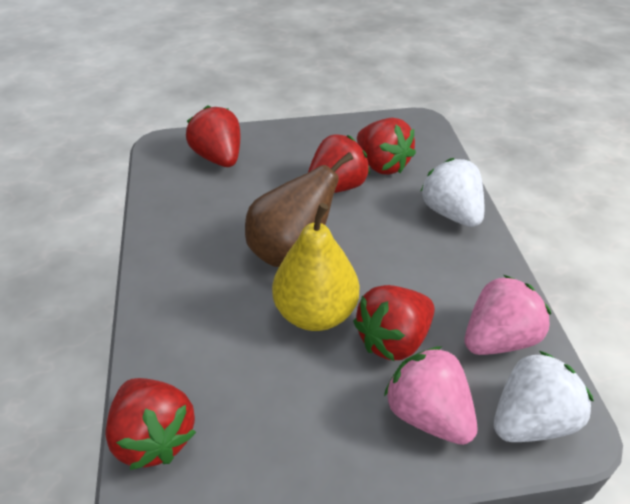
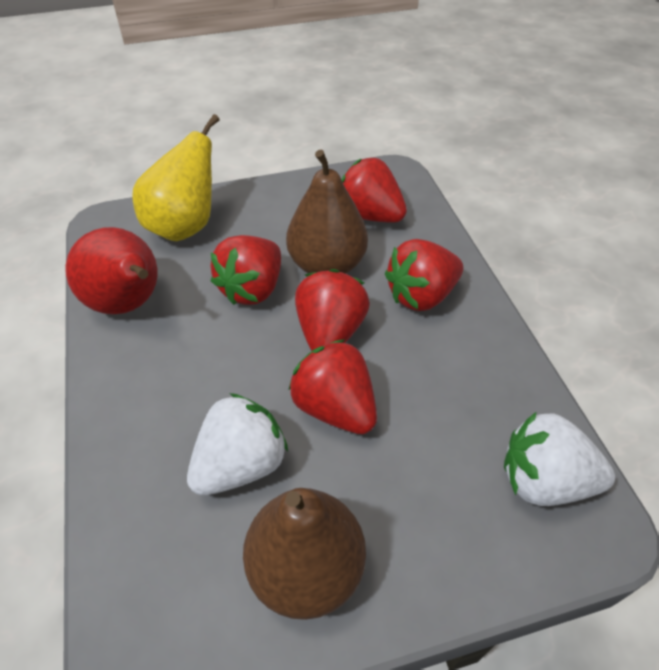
brown pear: [245,152,353,267] = 1 -> [243,488,366,620] [286,150,368,274] = 2
pink strawberry: [384,346,478,445] [465,275,551,355] = 2 -> none = 0
red pear: none = 0 -> [65,227,157,314] = 1

